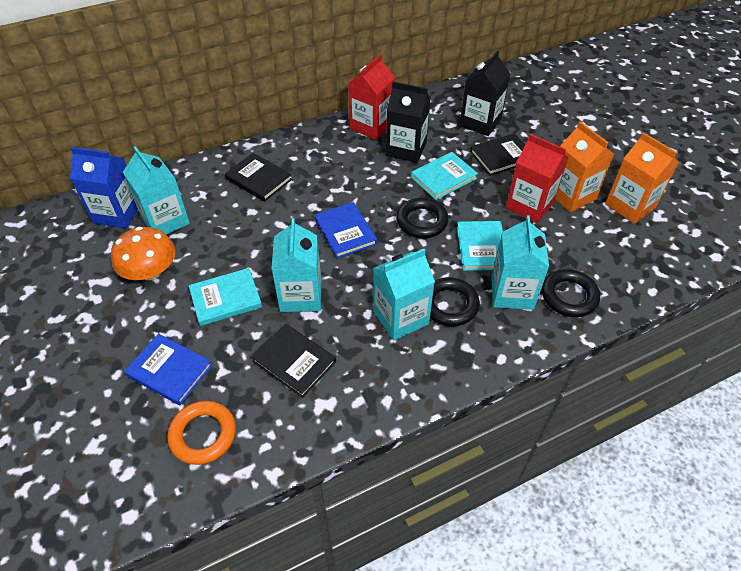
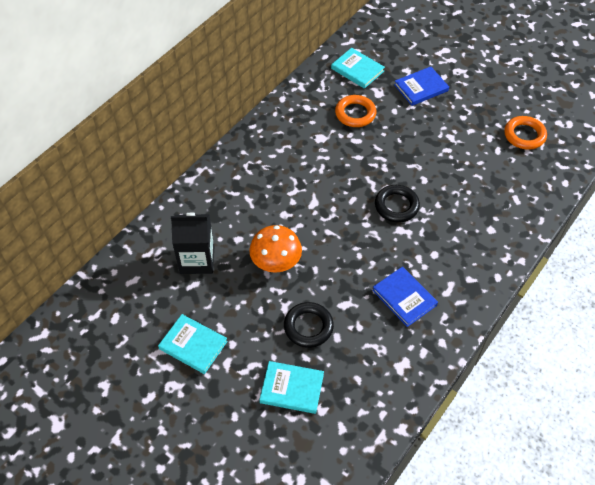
black book: [225,153,292,202] [251,324,336,398] [470,133,525,176] = 3 -> none = 0
black carton: [386,82,431,163] [460,51,511,136] = 2 -> [171,213,214,274] = 1
black ring: [396,198,449,238] [430,277,480,326] [542,269,600,317] = 3 -> [284,302,334,348] [375,185,420,223] = 2
blue carton: [70,147,138,228] = 1 -> none = 0
orange carton: [555,121,614,212] [605,132,679,224] = 2 -> none = 0
orange ring: [167,401,236,465] = 1 -> [335,95,376,127] [504,116,547,150] = 2
red carton: [348,54,395,140] [506,134,569,223] = 2 -> none = 0
turquoise carton: [123,146,190,234] [271,218,321,312] [373,249,435,341] [491,215,549,310] = 4 -> none = 0

